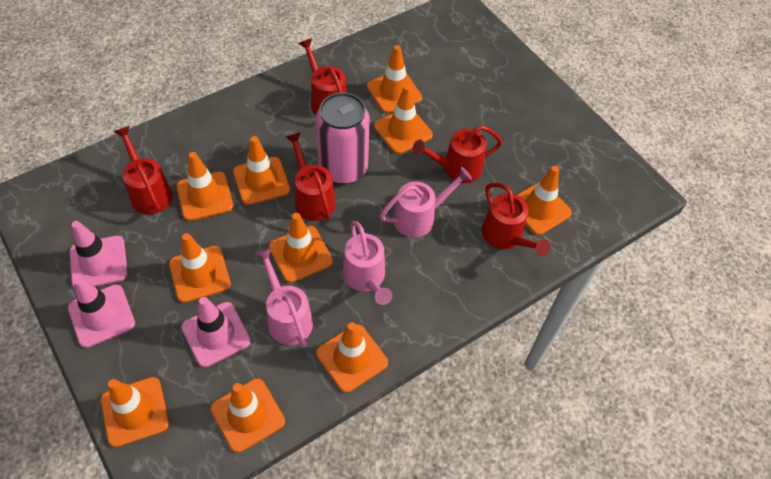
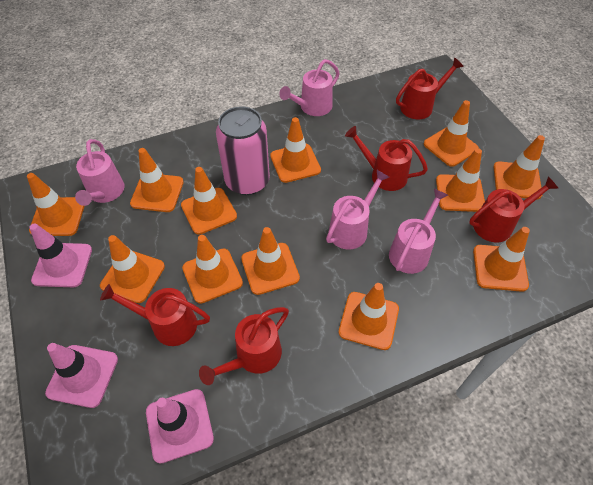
orange traffic cone: [101,377,169,447] [169,233,231,303] [177,152,233,221] [210,378,285,453] [233,136,290,205] [269,213,333,283] [316,322,388,393] [367,45,422,113] [374,85,433,154] [517,166,572,235] = 10 -> [27,173,85,236] [100,235,165,303] [130,148,184,212] [181,167,237,235] [182,235,243,303] [241,227,300,295] [270,117,321,183] [339,283,399,350] [424,100,479,167] [436,148,485,212] [473,227,530,292] [494,135,545,200] = 12
pink watering can: [254,248,313,348] [342,221,392,305] [380,167,472,238] = 3 -> [75,139,124,206] [279,59,340,116] [326,170,389,250] [389,189,448,274] = 4

